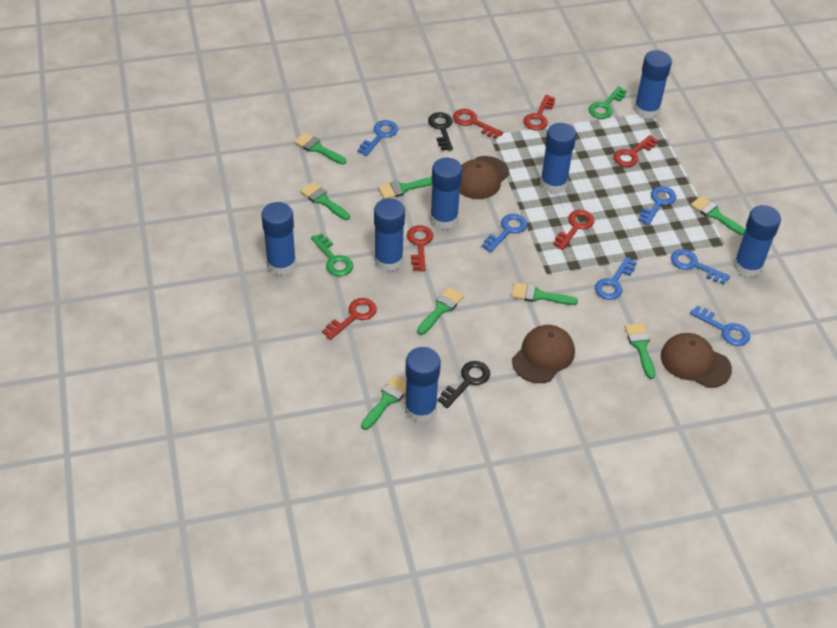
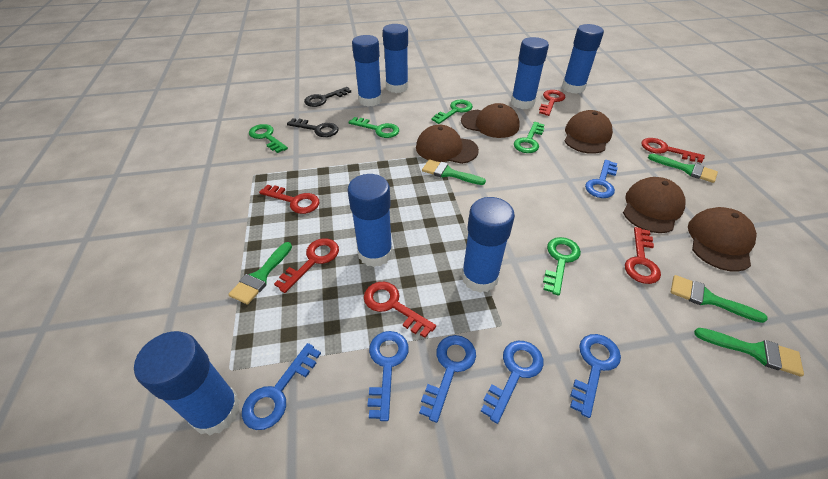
brown cap: [460,156,509,199] [512,325,575,383] [661,333,732,388] = 3 -> [416,125,479,164] [461,103,520,138] [564,110,613,154] [623,177,685,233] [688,207,757,272] = 5
green brush: [294,133,346,165] [300,182,350,220] [361,375,406,430] [378,177,433,199] [417,287,464,335] [511,282,578,305] [625,323,655,379] [691,196,745,235] = 8 -> [228,242,292,305] [422,159,486,185] [648,154,718,183] [671,275,768,323] [694,328,804,377] = 5
green key: [311,233,353,276] [588,86,627,119] = 2 -> [249,124,288,153] [348,117,399,138] [431,100,473,124] [514,122,545,153] [543,237,581,296] = 5

